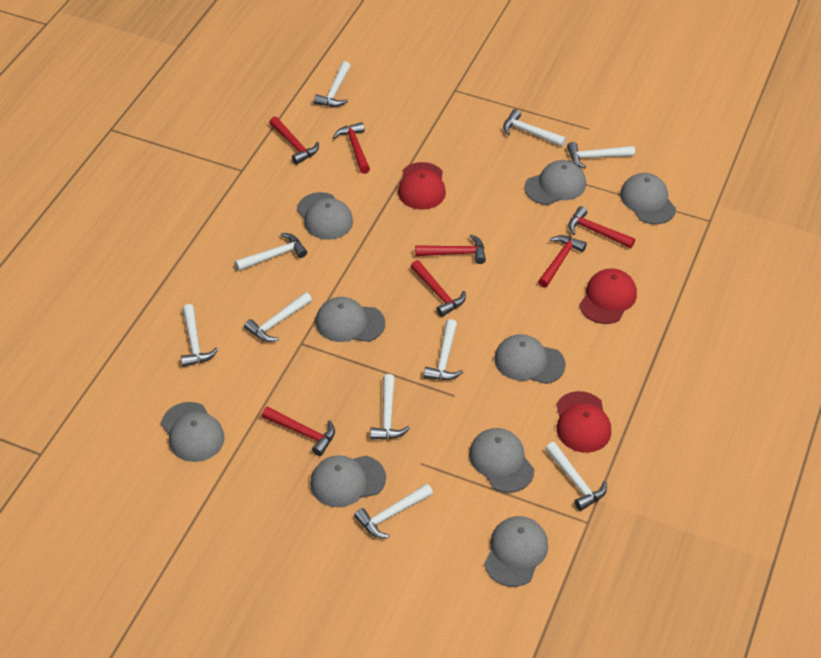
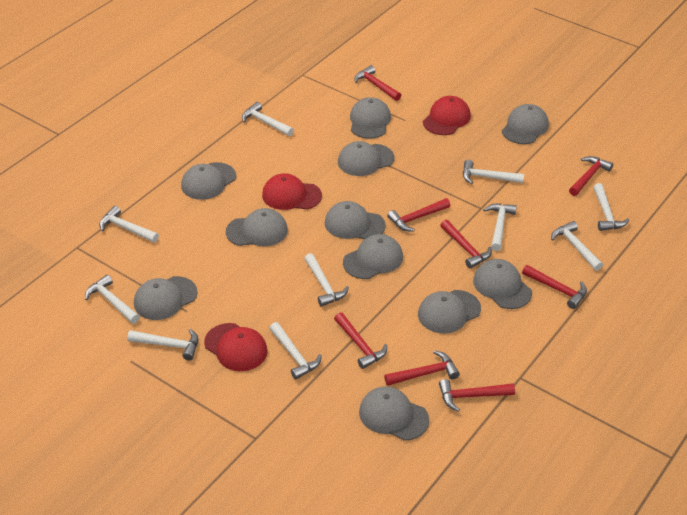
grey cap: [161,402,225,462] [297,192,353,240] [310,455,386,507] [316,297,385,342] [469,428,534,493] [484,516,548,587] [494,334,566,384] [524,160,586,205] [620,173,676,224] = 9 -> [134,276,198,320] [181,162,236,200] [226,208,288,246] [325,201,386,239] [338,141,394,176] [343,234,403,279] [350,97,391,139] [359,386,429,441] [418,290,481,334] [473,259,532,309] [502,104,549,144] = 11
red hammer: [262,407,335,456] [269,116,319,164] [333,122,370,174] [411,260,466,317] [415,234,486,264] [538,235,587,288] [568,206,635,248] = 7 -> [334,312,387,369] [354,65,401,101] [384,350,460,386] [387,198,450,232] [439,379,515,412] [440,220,492,269] [522,265,587,309] [569,156,613,196] = 8

